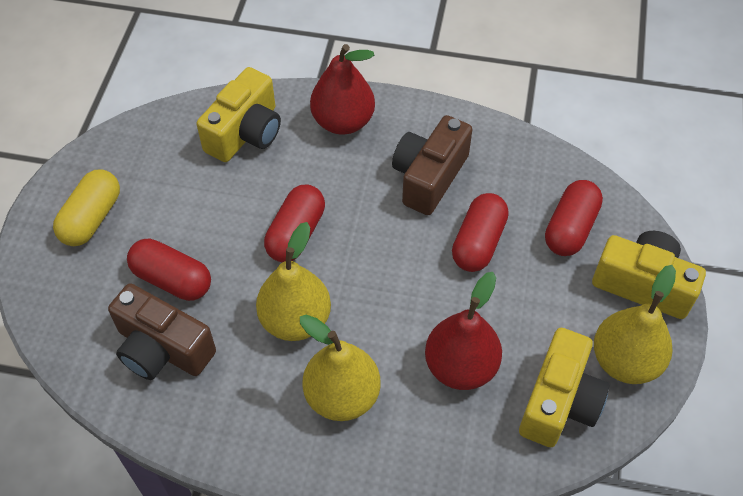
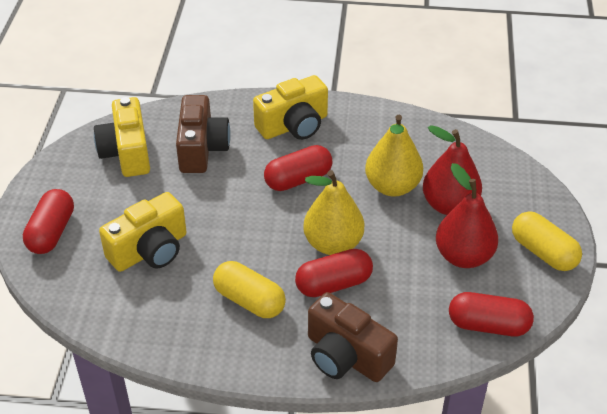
yellow capsule: [53,169,120,246] = 1 -> [213,261,286,318] [512,211,582,271] = 2
yellow pear: [256,222,331,341] [300,315,380,421] [594,265,676,384] = 3 -> [303,170,364,255] [365,115,423,197] = 2

